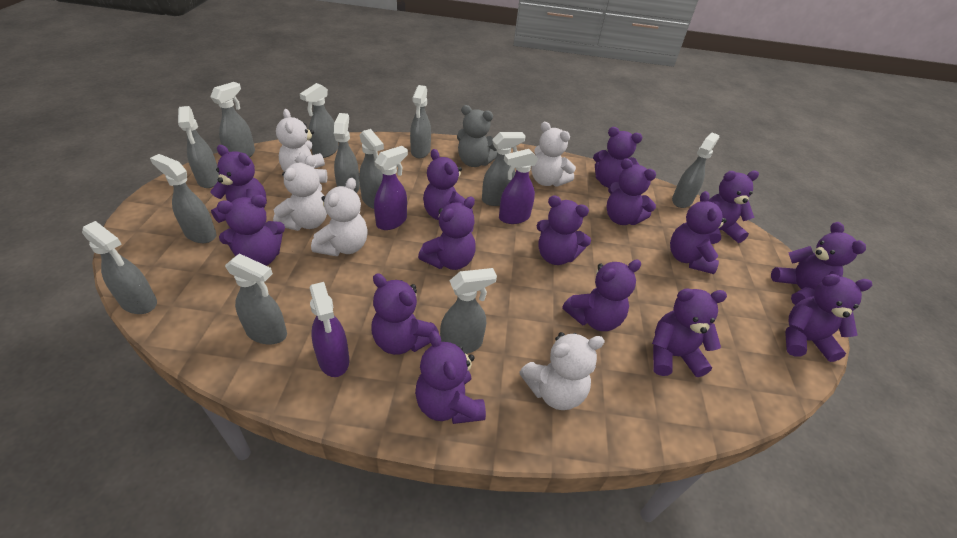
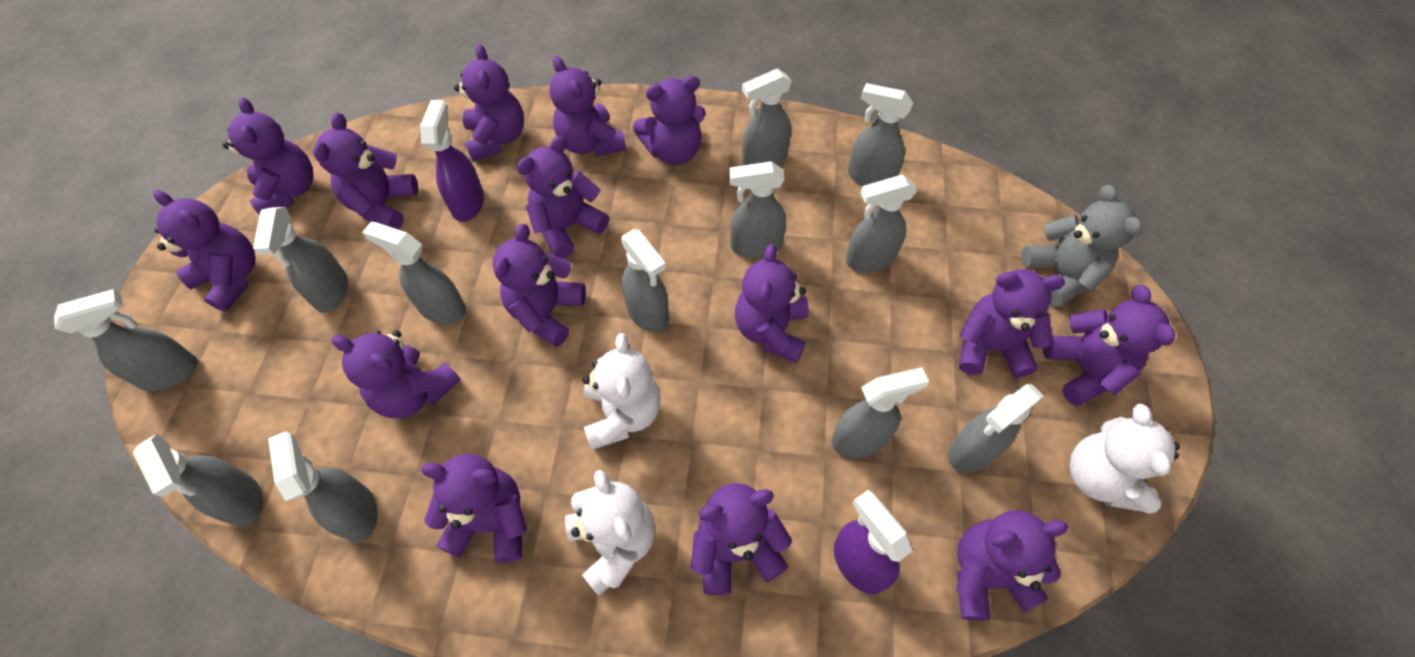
purple spray bottle: [309,282,349,377] [374,146,408,230] [499,149,538,224] = 3 -> [420,100,484,222] [834,490,913,594] = 2
white teddy bear: [273,155,327,231] [276,109,327,183] [311,178,368,256] [519,332,605,410] [531,122,576,187] = 5 -> [565,470,655,596] [583,333,661,450] [1070,404,1180,514] = 3

